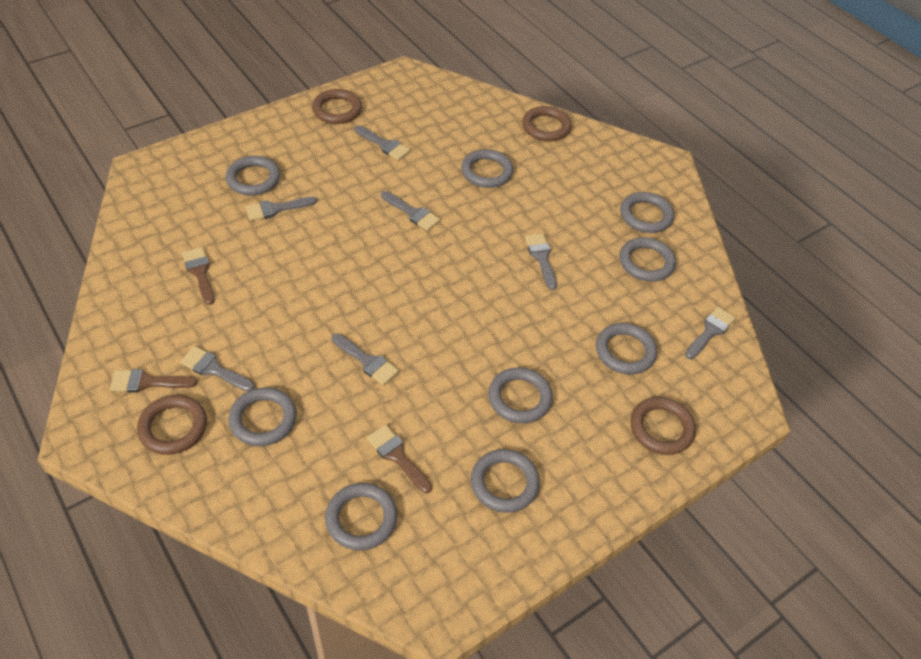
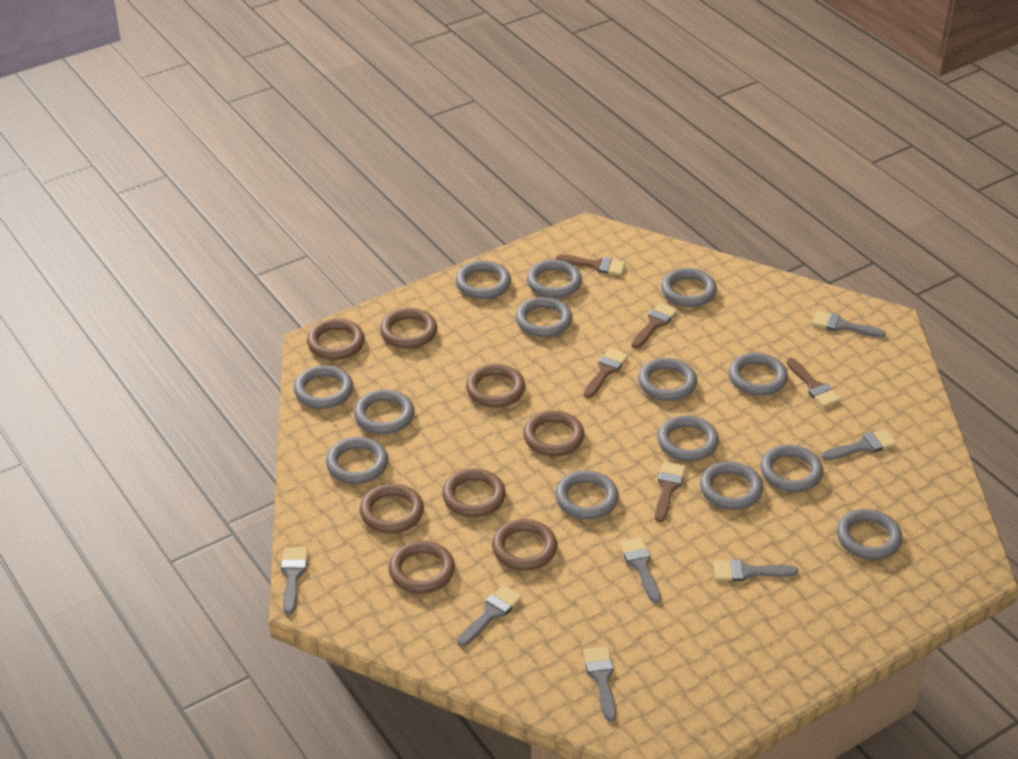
brown brush: [110,369,197,392] [182,247,215,305] [367,425,432,493] = 3 -> [556,254,626,275] [583,348,628,399] [631,302,678,349] [655,462,686,522] [786,358,841,407] = 5
brown ring: [137,395,207,455] [312,89,362,124] [522,106,572,141] [630,397,696,455] = 4 -> [307,319,365,360] [360,484,424,533] [380,308,437,349] [389,541,455,594] [442,468,506,517] [466,364,525,408] [492,519,557,571] [523,411,584,456] = 8
grey ring: [226,156,280,196] [228,387,297,446] [325,483,398,550] [461,149,513,188] [471,449,540,513] [488,367,553,423] [596,323,657,375] [620,192,674,233] [620,237,676,282] = 9 -> [294,365,353,409] [326,437,388,484] [354,389,415,434] [456,261,511,299] [516,297,572,337] [527,260,582,298] [555,471,619,519] [638,358,697,401] [658,415,719,461] [661,268,717,307] [700,461,763,510] [729,353,788,396] [761,445,823,492] [837,509,902,560] = 14

